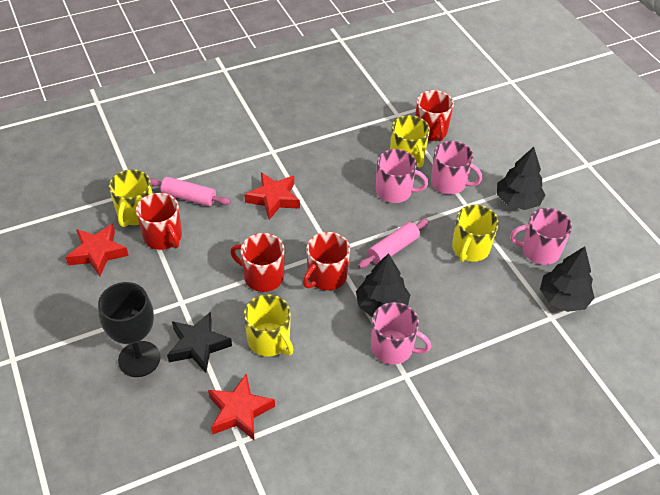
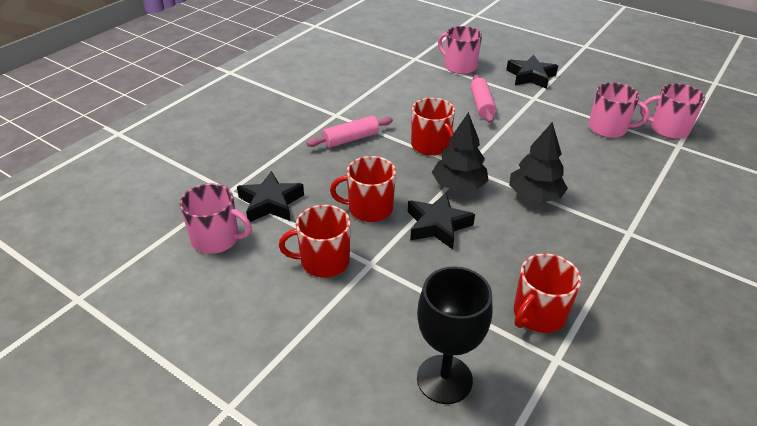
black star: [167,312,232,373] = 1 -> [237,171,304,222] [408,193,475,249] [506,54,558,89] = 3
black tree: [356,253,410,318] [497,147,545,210] [540,246,594,312] = 3 -> [432,112,489,191] [509,122,568,203] = 2
red star: [66,224,129,277] [208,374,275,440] [244,173,300,220] = 3 -> none = 0
yellow mug: [109,169,153,227] [244,294,293,357] [390,115,430,168] [452,205,499,262] = 4 -> none = 0

